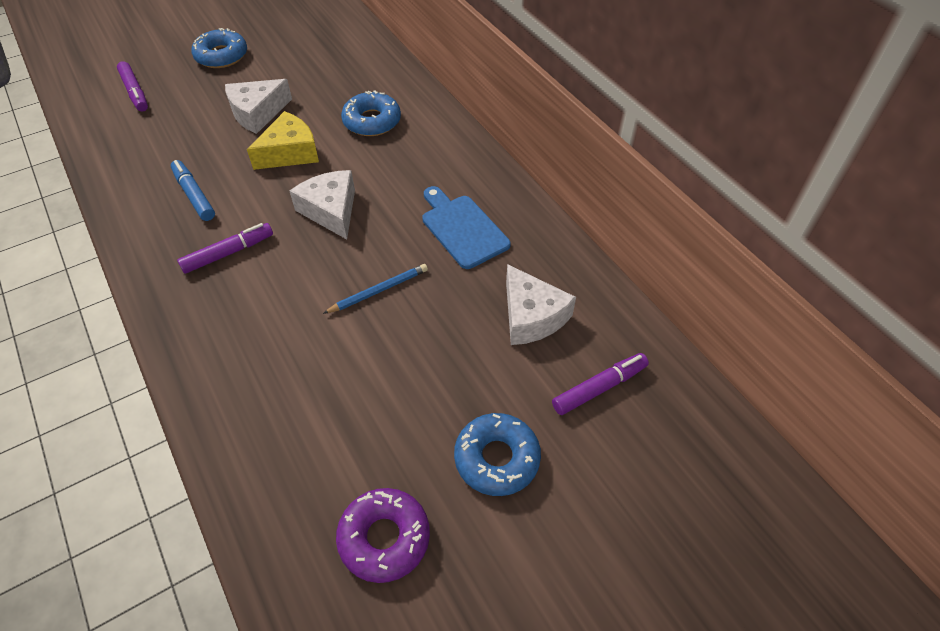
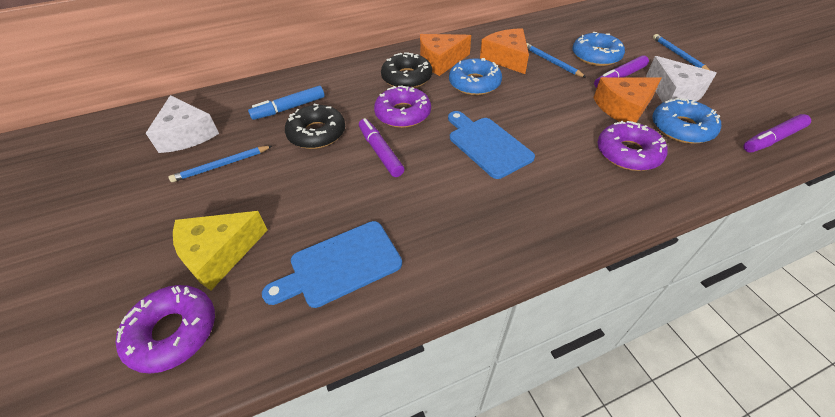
black donut: none = 0 -> [285,103,345,149] [381,52,432,88] = 2
blue cutting board: [422,186,511,269] = 1 -> [262,221,402,308] [448,111,535,179] = 2
blue pencil: [323,264,428,314] = 1 -> [169,146,272,182] [527,43,586,77] [653,34,710,70] = 3
orange cheese: none = 0 -> [420,34,471,76] [480,28,529,74] [593,77,662,123] = 3
purple donut: [336,488,430,583] = 1 -> [116,285,215,374] [374,86,431,128] [597,121,668,171] = 3
white cheese: [225,79,292,134] [290,170,355,239] [506,264,576,345] = 3 -> [146,95,219,153] [646,56,717,103] = 2

